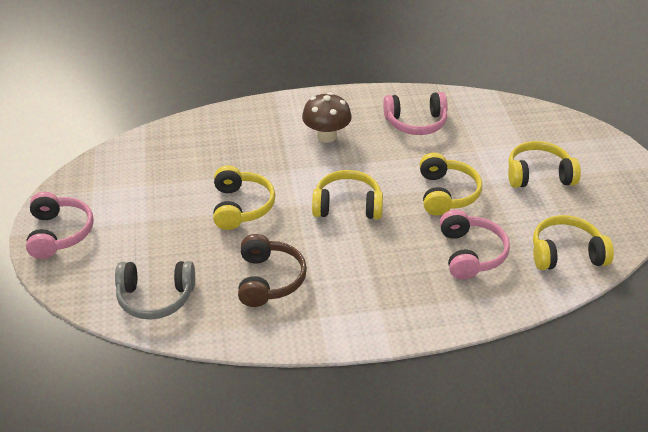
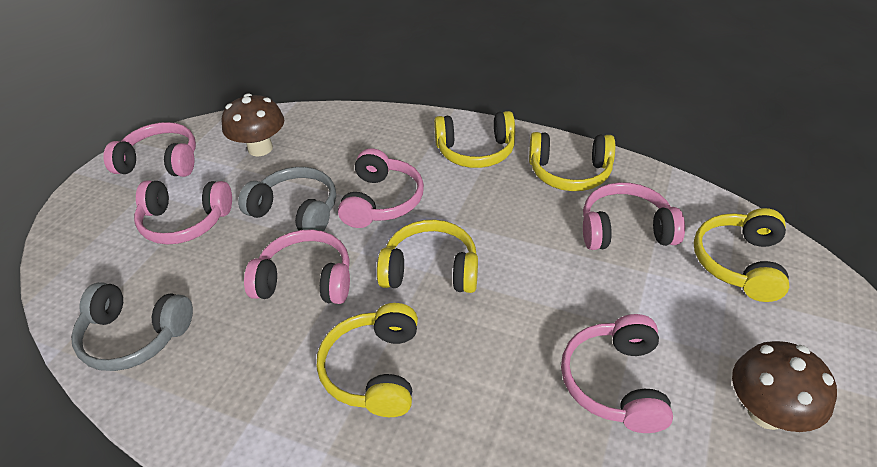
brown headphones: [238,234,307,307] = 1 -> none = 0
brown mushroom: [302,92,352,143] = 1 -> [222,93,284,157] [732,341,837,432] = 2
grey headphones: [115,261,195,320] = 1 -> [71,282,193,371] [238,167,336,231] = 2
pink headphones: [26,192,94,259] [383,92,448,135] [440,210,510,280] = 3 -> [103,122,196,177] [134,180,232,245] [244,229,350,304] [338,148,424,228] [561,314,673,433] [583,182,685,250] = 6

